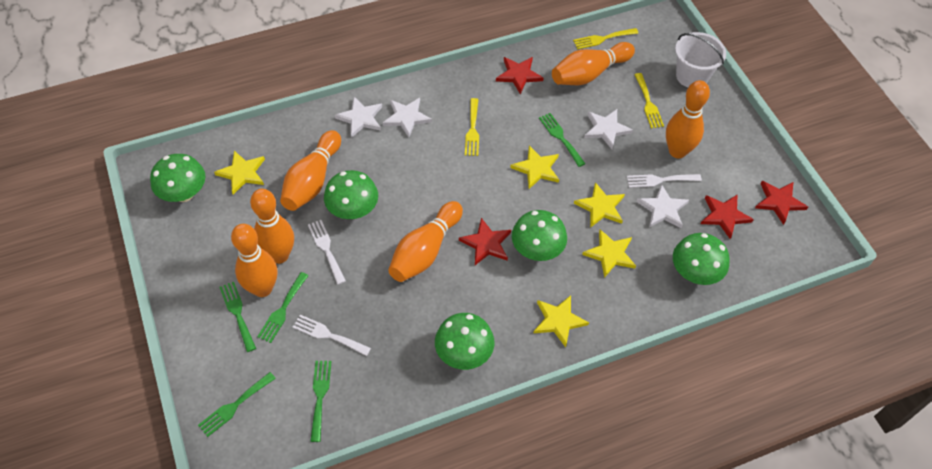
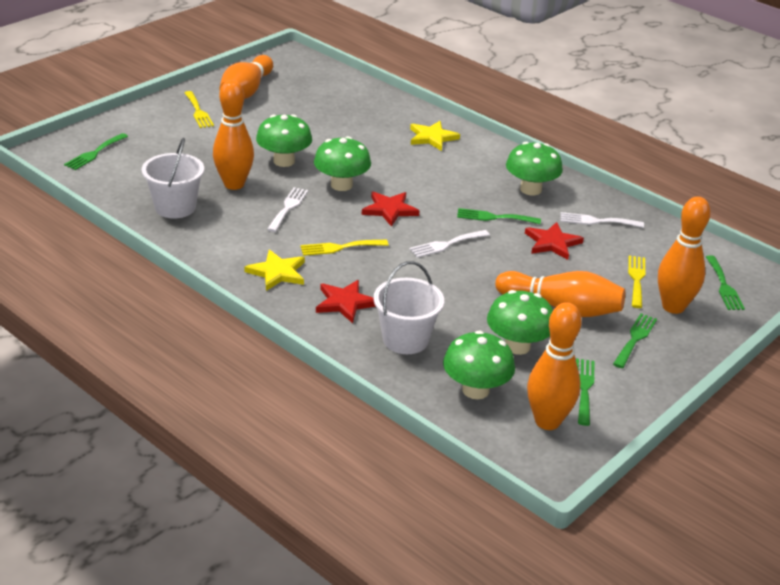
orange bowling pin: [231,224,277,297] [250,189,294,264] [280,130,341,211] [388,201,463,282] [552,42,635,85] [666,80,710,158] = 6 -> [213,80,254,190] [219,55,273,99] [495,271,625,317] [527,302,582,430] [658,196,711,314] = 5
red star: [459,218,511,265] [496,57,543,94] [701,194,754,239] [755,181,808,225] = 4 -> [316,280,376,323] [362,192,419,227] [525,222,584,260] = 3
white bucket: [675,32,726,87] = 1 -> [142,138,204,218] [374,261,444,354] = 2
white star: [335,97,382,138] [383,98,432,138] [584,109,633,149] [637,184,689,228] = 4 -> none = 0
yellow star: [214,151,265,195] [510,146,559,189] [534,295,589,347] [574,182,625,228] [582,229,636,278] = 5 -> [245,250,305,291] [410,121,460,151] = 2

